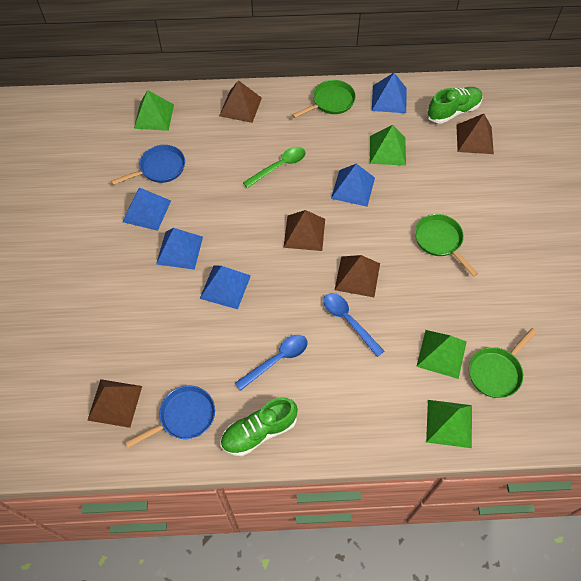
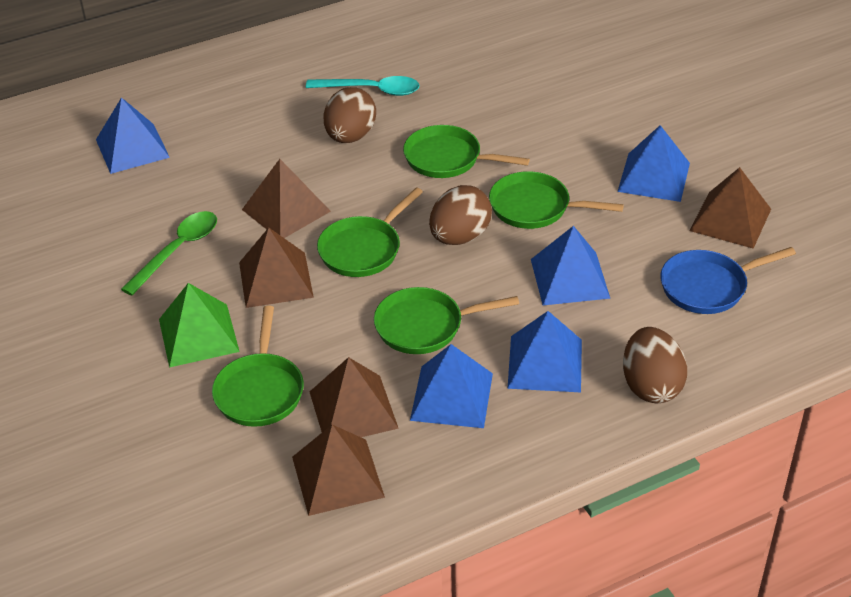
blue pan: [111,145,185,185] [126,385,215,448] = 2 -> [660,247,796,314] = 1
blue spoon: [235,335,308,391] [323,293,384,357] = 2 -> none = 0
brown egg: none = 0 -> [323,87,376,143] [429,185,492,245] [623,327,687,403] = 3
green pan: [292,80,356,118] [415,214,478,277] [469,328,537,398] = 3 -> [212,306,304,427] [317,187,423,277] [374,287,519,354] [403,125,530,178] [489,171,624,229] = 5
green pyramid: [134,90,174,131] [370,125,406,166] [416,330,467,379] [426,400,472,448] = 4 -> [159,283,240,367] = 1
green shoe: [221,397,298,456] [427,87,483,124] = 2 -> none = 0
turquoise spoon: none = 0 -> [306,76,420,96] = 1

